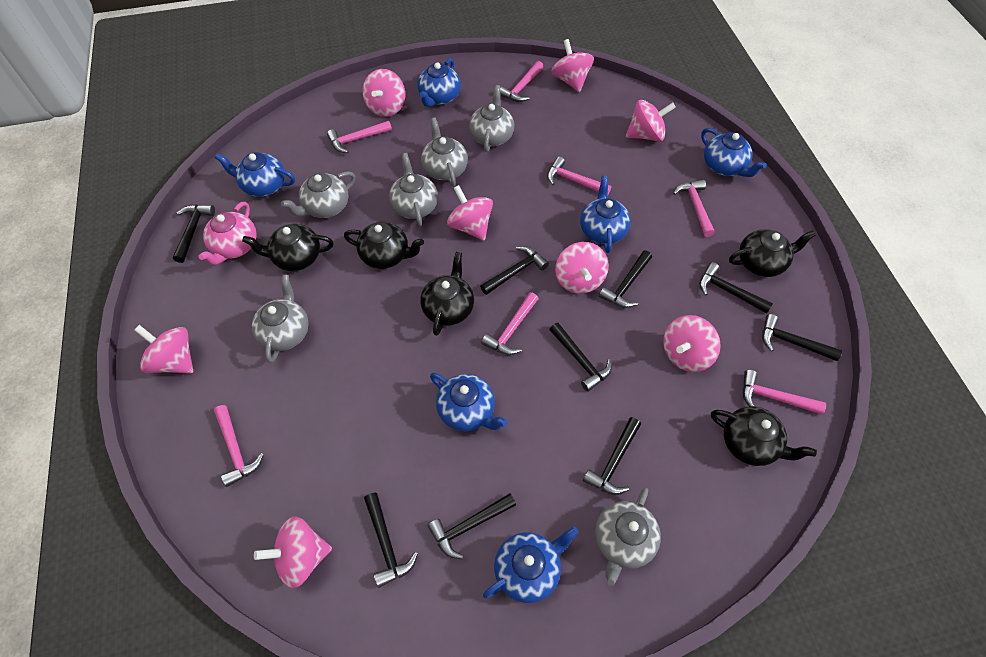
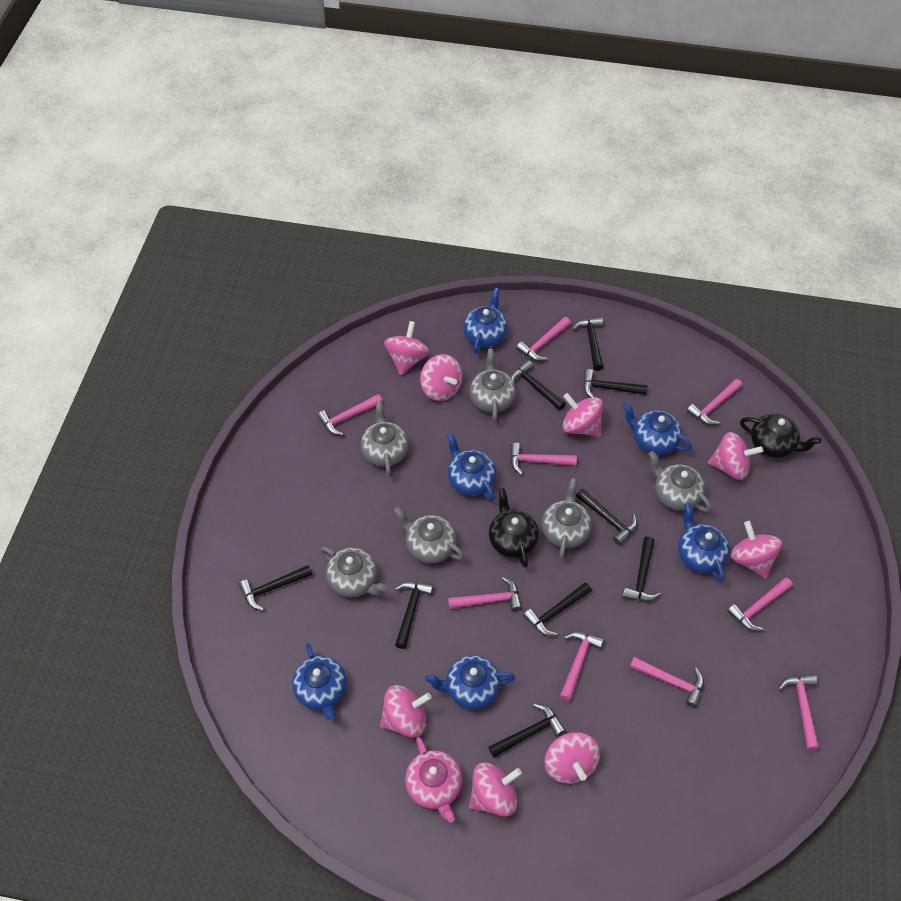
black teapot: [242,224,334,271] [344,222,424,269] [420,252,474,336] [711,406,817,466] [729,229,816,277] = 5 -> [489,488,539,567] [740,414,821,458] = 2
pink hammer: [214,405,264,487] [327,121,392,153] [481,292,539,355] [500,61,544,102] [547,157,612,195] [673,179,715,237] [743,370,826,415] = 7 -> [317,394,383,435] [448,577,522,611] [510,443,577,475] [516,317,571,361] [560,631,604,701] [630,657,704,708] [687,379,742,425] [727,577,793,631] [778,674,819,750] = 9

